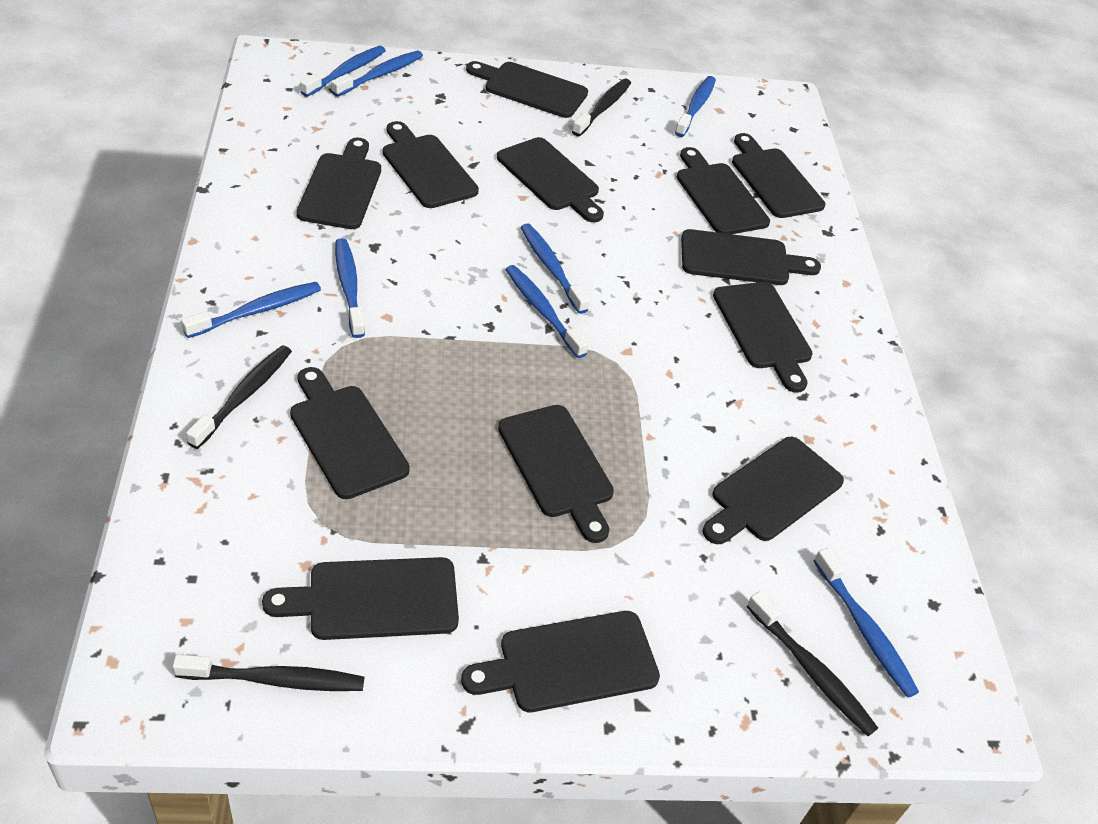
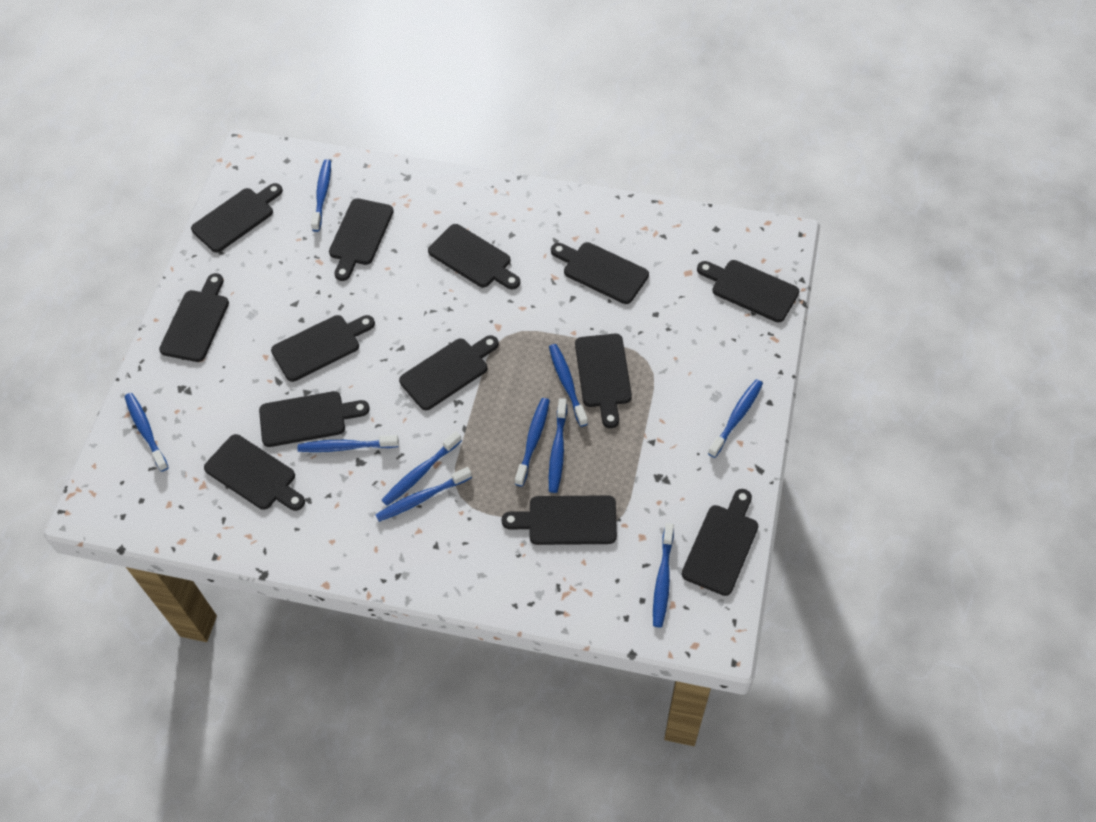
black toothbrush: [173,654,365,691] [186,345,292,449] [572,79,631,137] [747,591,878,736] = 4 -> none = 0
blue toothbrush: [181,282,321,338] [300,46,386,97] [331,51,423,97] [335,238,365,338] [505,265,588,358] [520,223,590,314] [675,76,716,137] [814,548,919,698] = 8 -> [125,393,169,472] [298,435,399,452] [311,159,331,232] [375,467,472,522] [381,431,462,506] [515,398,550,486] [549,344,588,427] [549,398,567,493] [653,523,674,627] [708,379,763,458] = 10

